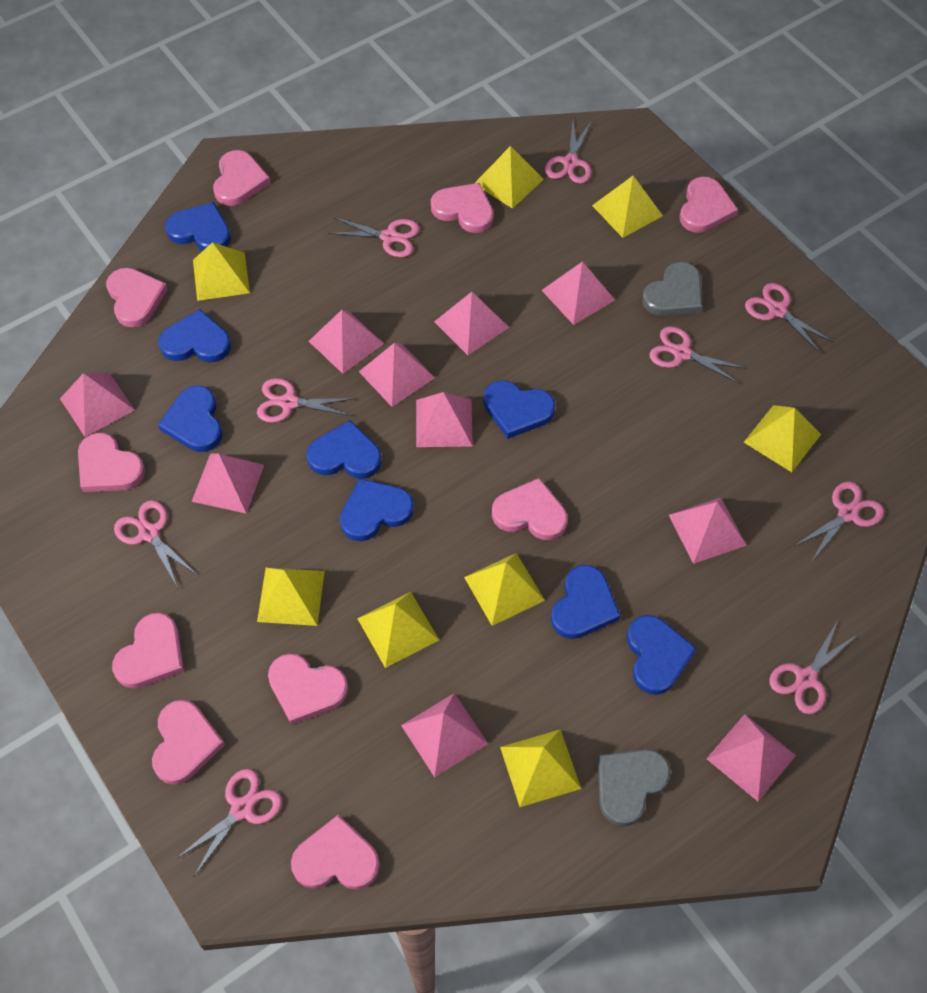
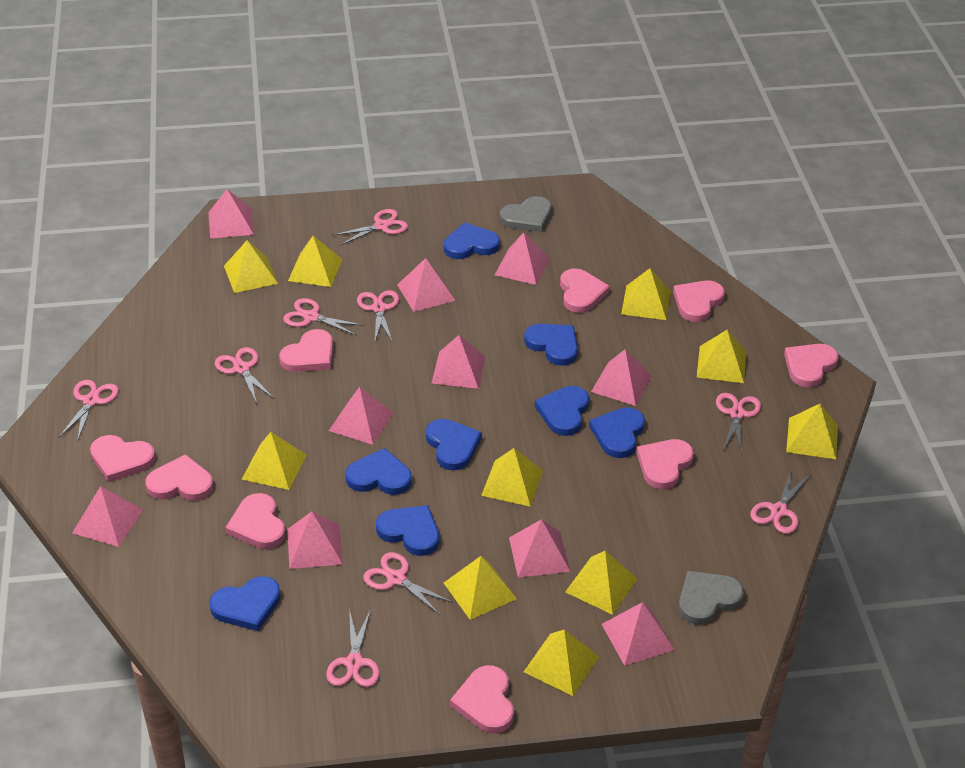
pink heart: [78,433,145,492] [106,268,168,327] [112,613,184,688] [152,700,225,785] [213,150,270,206] [268,654,348,725] [291,814,380,890] [431,183,493,233] [492,478,567,540] [680,177,738,233] = 10 -> [90,435,155,482] [146,454,213,501] [225,493,286,549] [279,329,333,372] [450,665,514,734] [560,268,610,313] [636,439,694,489] [673,280,725,322] [784,344,839,388] = 9
yellow pyramid: [193,242,250,301] [257,568,325,626] [357,592,439,668] [464,553,545,626] [474,146,544,209] [500,729,581,807] [592,176,663,238] [744,405,821,472] = 8 -> [224,240,278,293] [242,432,306,490] [288,236,343,287] [444,556,517,620] [481,448,543,507] [524,630,599,696] [565,551,637,615] [621,268,671,320] [697,330,746,383] [786,404,838,459] = 10

